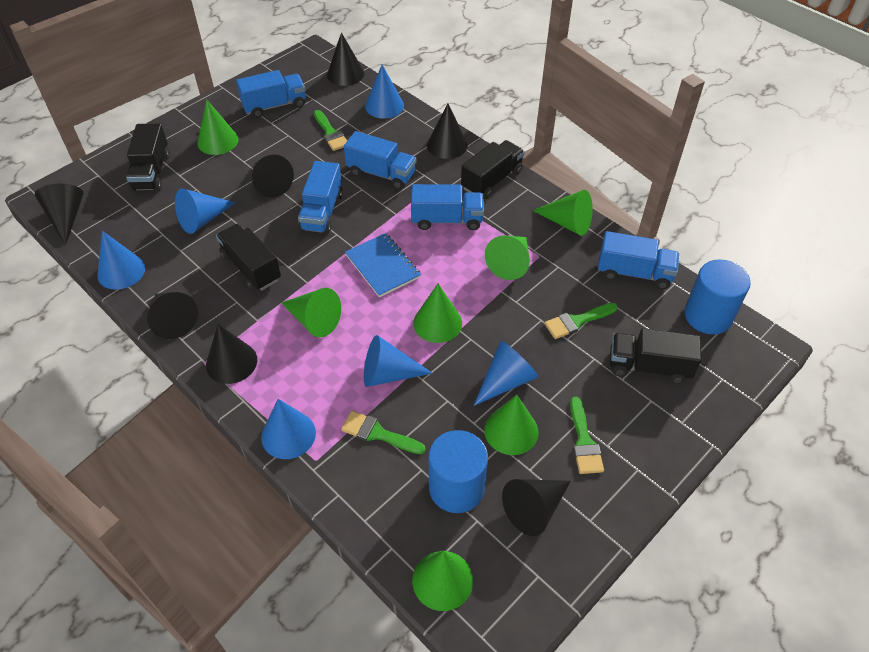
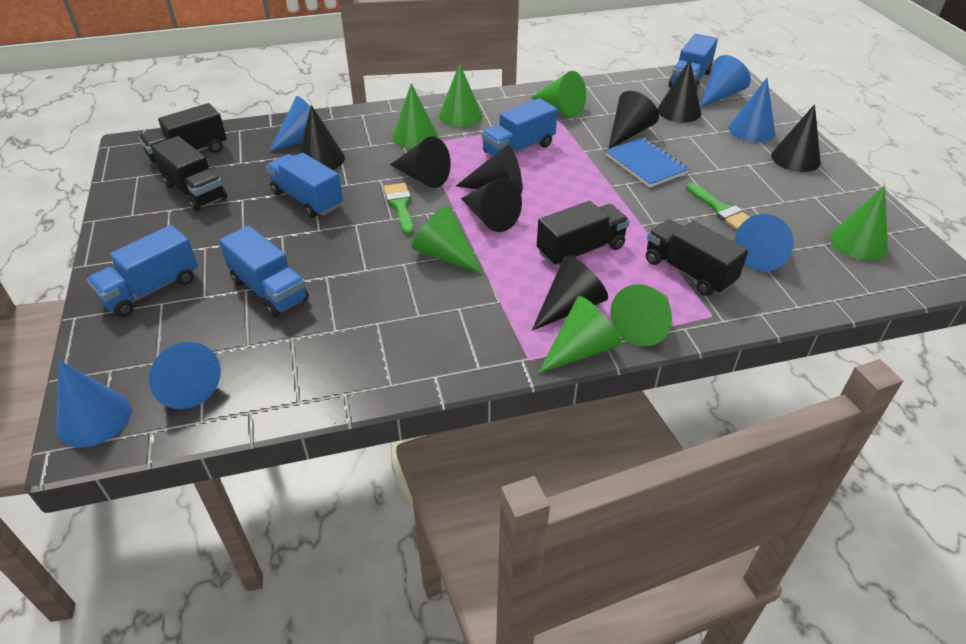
black cone: [35,184,84,245] [147,292,198,339] [206,324,257,384] [252,155,294,198] [327,32,364,86] [427,104,468,159] [502,479,571,536] = 7 -> [299,105,345,170] [390,136,451,188] [456,145,522,194] [461,177,522,232] [532,256,608,331] [608,91,659,149] [657,60,701,122] [771,104,821,172] = 8
blue cylinder: [429,430,488,513] [684,260,751,334] = 2 -> none = 0
green brush: [314,110,347,151] [341,411,426,454] [545,303,618,339] [570,397,604,474] = 4 -> [384,183,414,235] [686,183,750,230] = 2

